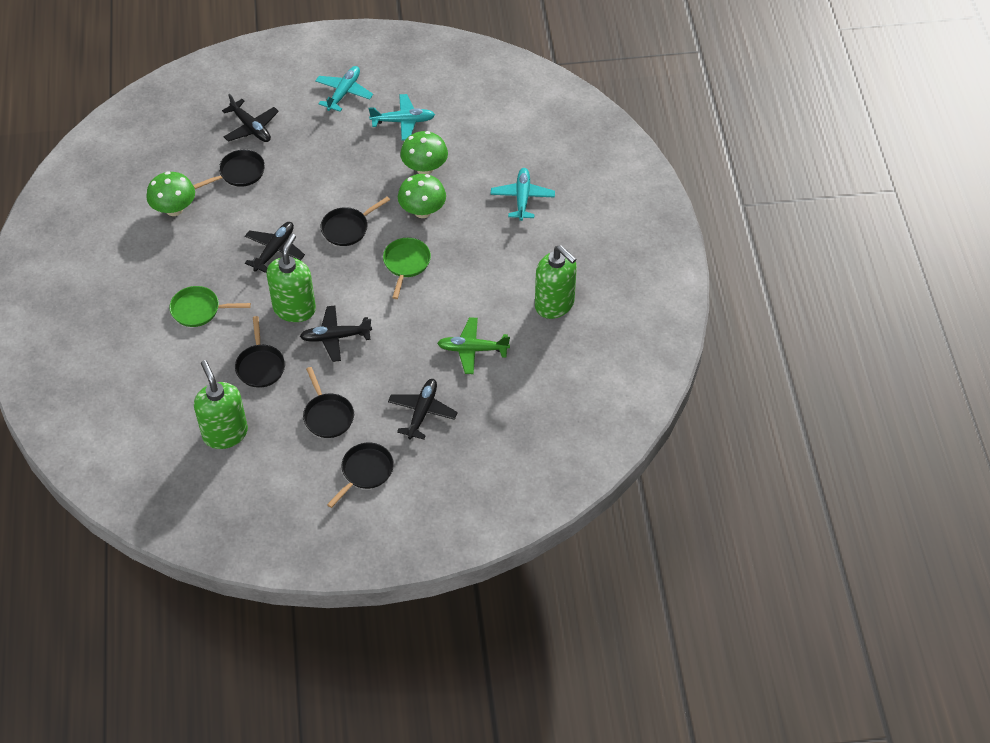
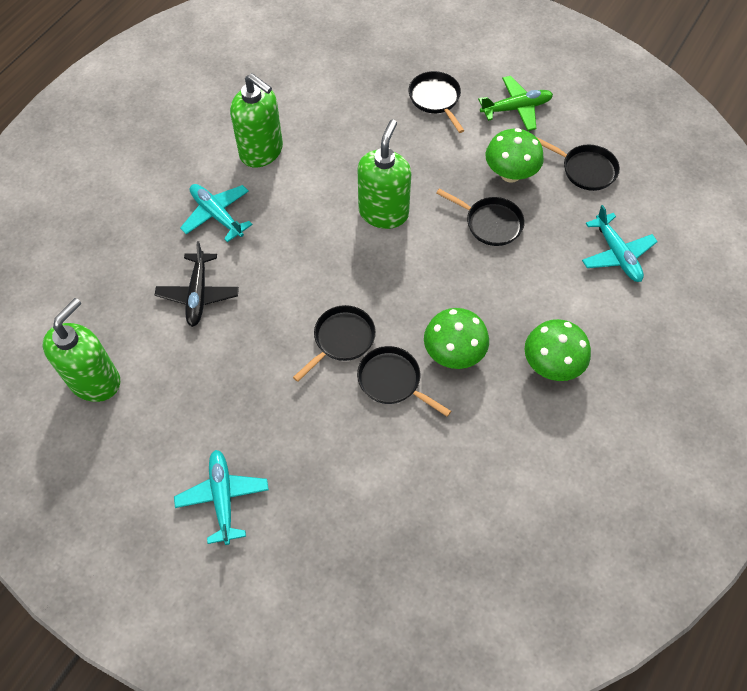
black plane: [222,94,279,142] [245,222,305,273] [300,306,372,362] [388,379,458,440] = 4 -> [155,241,239,327] = 1
green pan: [169,286,251,327] [383,238,431,299] = 2 -> none = 0

